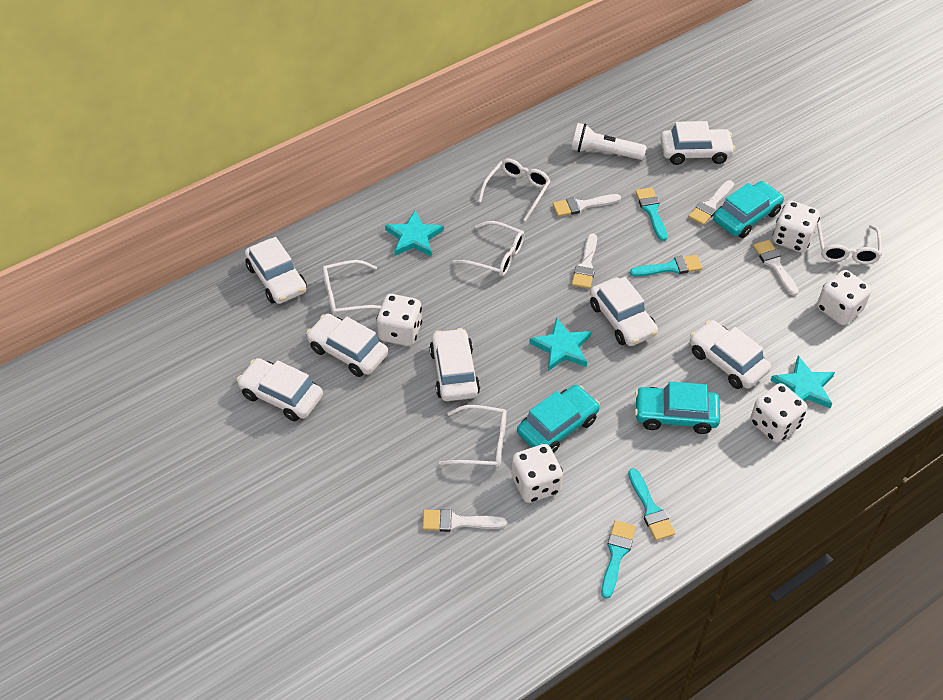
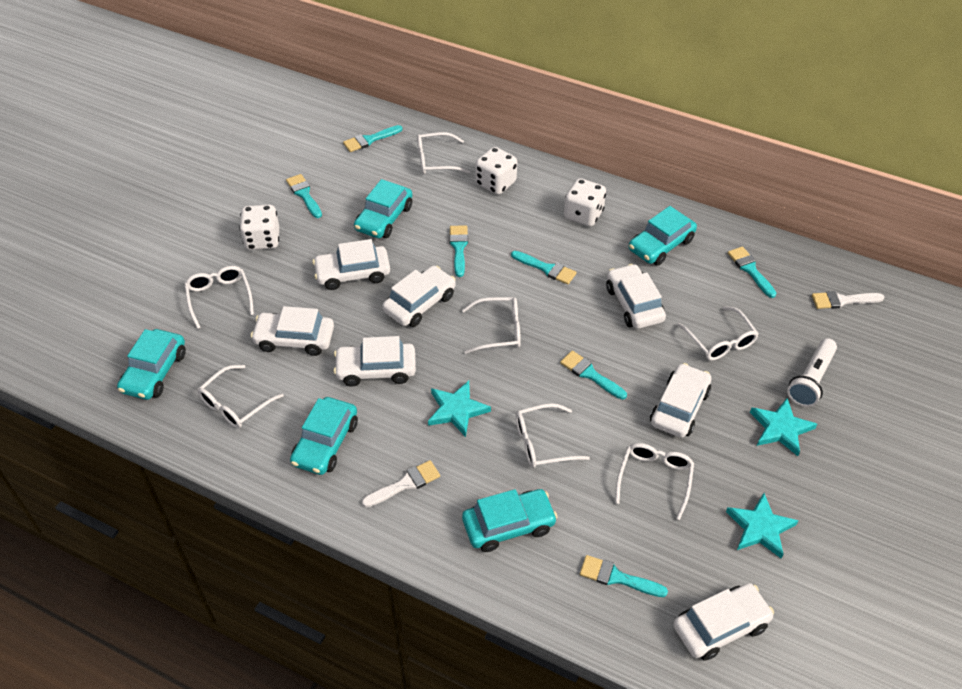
turquoise brush: [601,520,636,598] [628,468,675,541] [630,255,702,277] [635,187,667,241] = 4 -> [286,174,322,218] [343,125,402,152] [449,225,468,277] [511,251,577,285] [560,351,627,399] [580,555,668,597] [728,246,776,298] = 7
turquoise car: [517,385,600,452] [635,382,720,434] [713,181,784,238] = 3 -> [117,329,186,400] [290,397,358,475] [354,179,412,238] [462,489,557,552] [629,206,697,266] = 5
white brush: [422,509,507,532] [553,194,621,217] [572,233,597,289] [688,180,734,225] [753,240,799,296] = 5 -> [362,460,440,507] [812,291,884,309] = 2
white dice: [377,294,422,346] [511,444,563,503] [750,383,807,443] [773,201,820,252] [817,270,871,325] = 5 -> [239,205,279,250] [475,147,517,195] [564,178,606,227] = 3
white glasses: [322,260,381,316] [439,405,507,468] [453,221,524,277] [478,158,551,221] [817,220,882,264] = 5 -> [184,266,254,329] [197,365,284,428] [417,132,470,174] [462,297,521,354] [515,403,590,468] [615,443,694,520] [677,306,759,361] = 7

